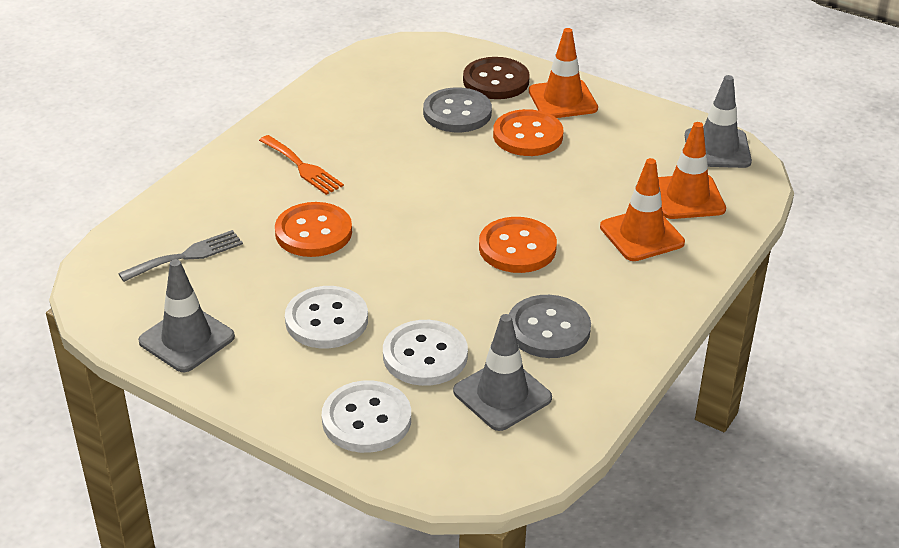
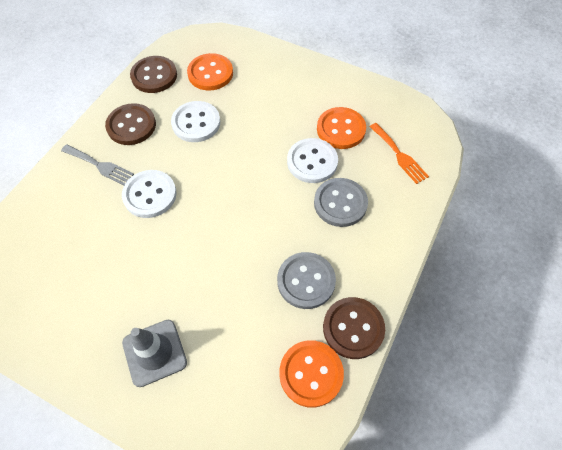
brown button: [463,57,530,99] = 1 -> [105,103,156,145] [130,56,177,93] [323,297,385,359] = 3
grey traffic cone: [138,259,235,372] [453,314,552,431] [685,75,752,168] = 3 -> [122,320,187,387] = 1
orange traffic cone: [529,28,598,118] [600,158,685,261] [658,122,726,219] = 3 -> none = 0

